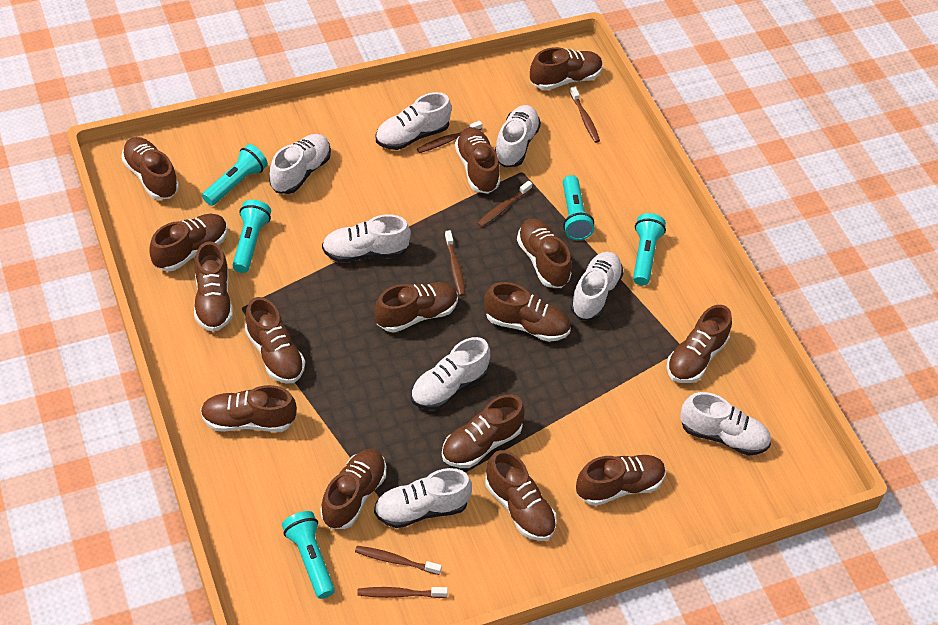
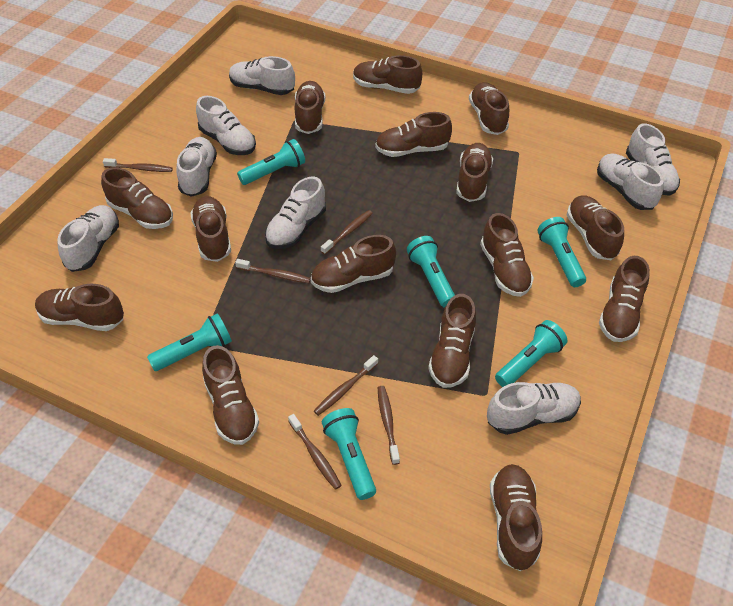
turquoise flashlight: [202,144,268,206] [232,200,271,273] [282,511,335,599] [563,175,594,240] [633,213,666,285] = 5 -> [147,313,232,371] [237,139,305,185] [322,408,376,500] [407,236,455,308] [495,320,568,387] [537,217,586,287] = 6

